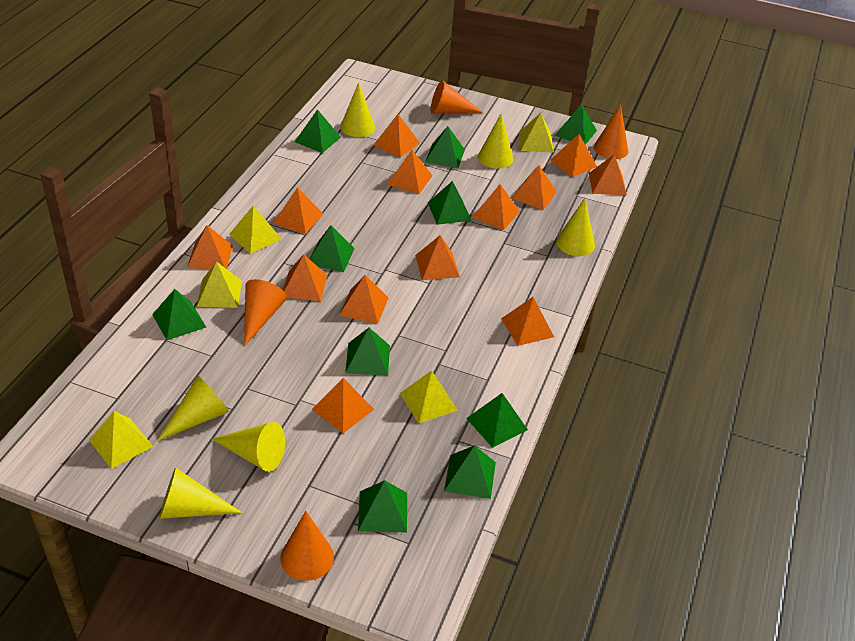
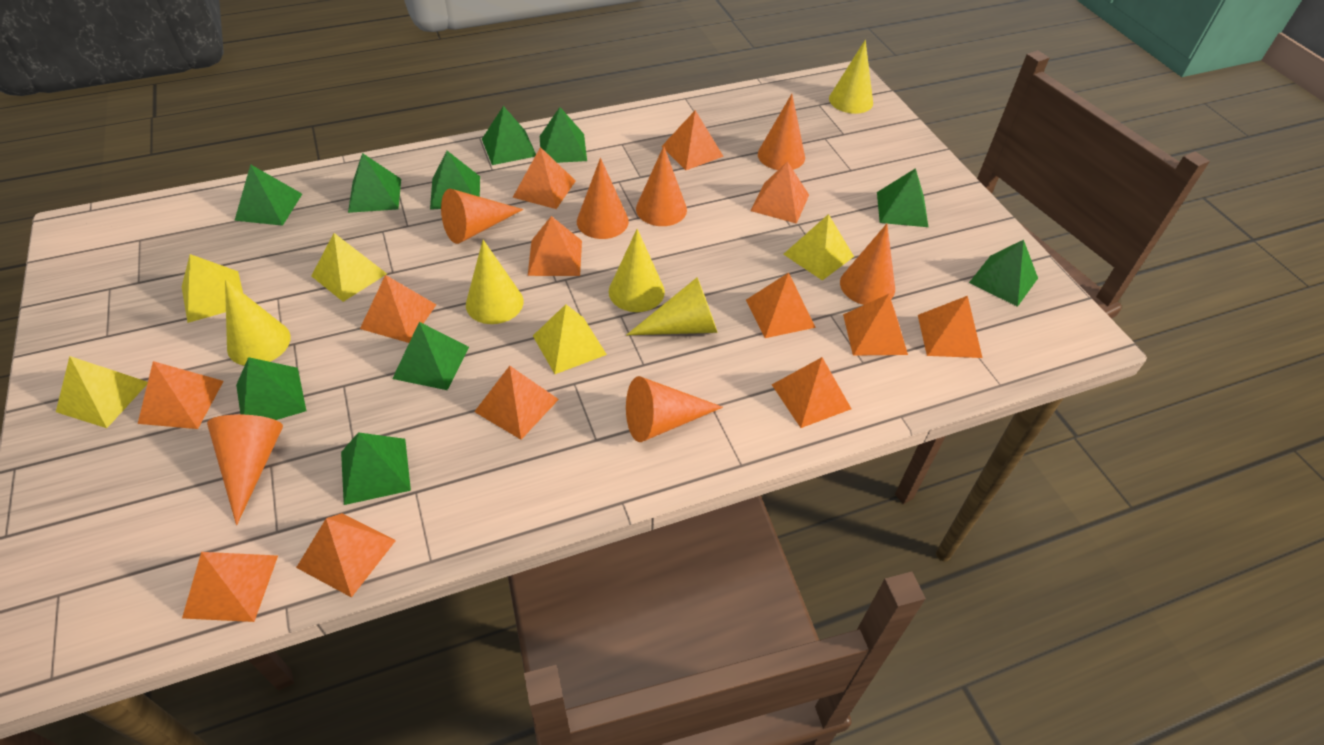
orange cone: [244,279,287,346] [280,511,334,581] [431,80,483,113] [594,105,628,159] = 4 -> [207,415,283,525] [441,189,523,244] [577,158,629,239] [626,376,723,442] [636,146,687,226] [758,94,805,170] [840,224,895,305] = 7
yellow cone: [157,376,229,441] [159,467,242,519] [212,422,285,472] [340,82,375,137] [478,113,513,169] [556,198,595,256] = 6 -> [225,279,290,366] [466,240,523,324] [609,229,665,312] [627,277,718,335] [829,40,873,114] = 5

